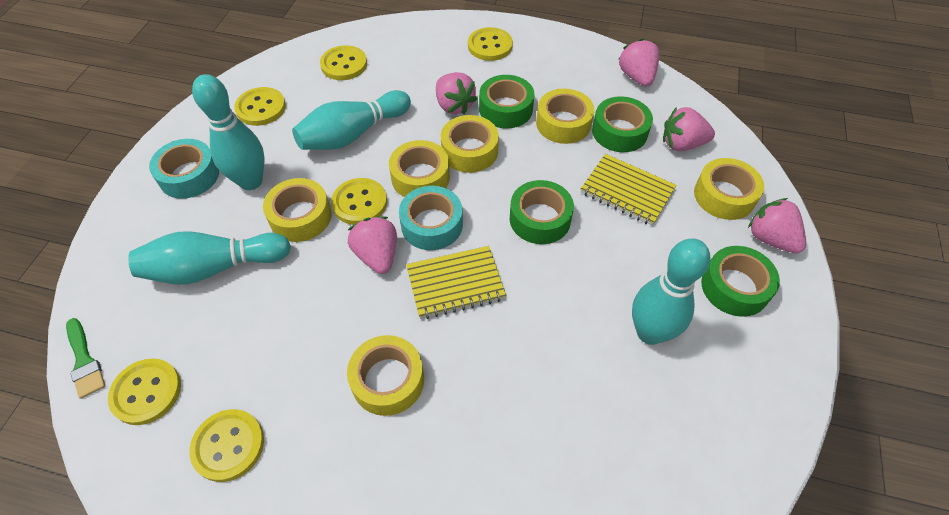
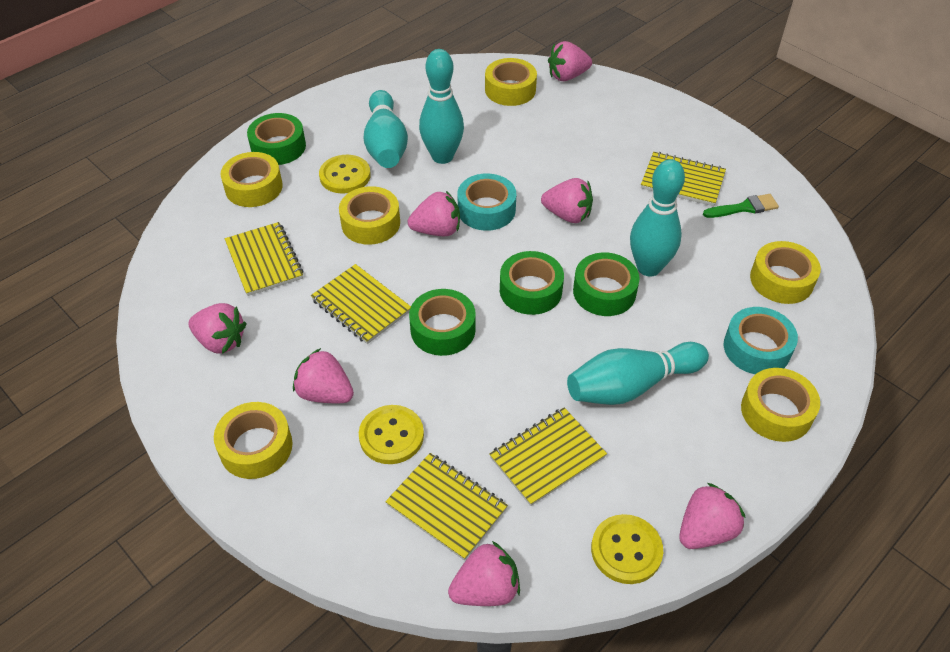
pink strawberry: [348,216,397,274] [436,72,477,114] [618,38,659,87] [663,107,715,151] [748,198,806,254] = 5 -> [189,303,247,354] [293,348,354,403] [408,191,460,236] [448,541,520,606] [541,178,593,223] [548,41,592,81] [679,483,745,549] = 7
yellow button: [108,358,181,425] [189,409,264,482] [234,87,286,126] [320,45,367,80] [331,178,387,225] [468,27,513,61] = 6 -> [319,155,371,194] [359,405,424,464] [591,514,663,584] = 3
yellow notebook: [406,246,506,319] [581,154,677,226] = 2 -> [225,222,304,296] [311,264,411,344] [385,453,508,560] [489,408,607,506] [641,152,726,206] = 5

